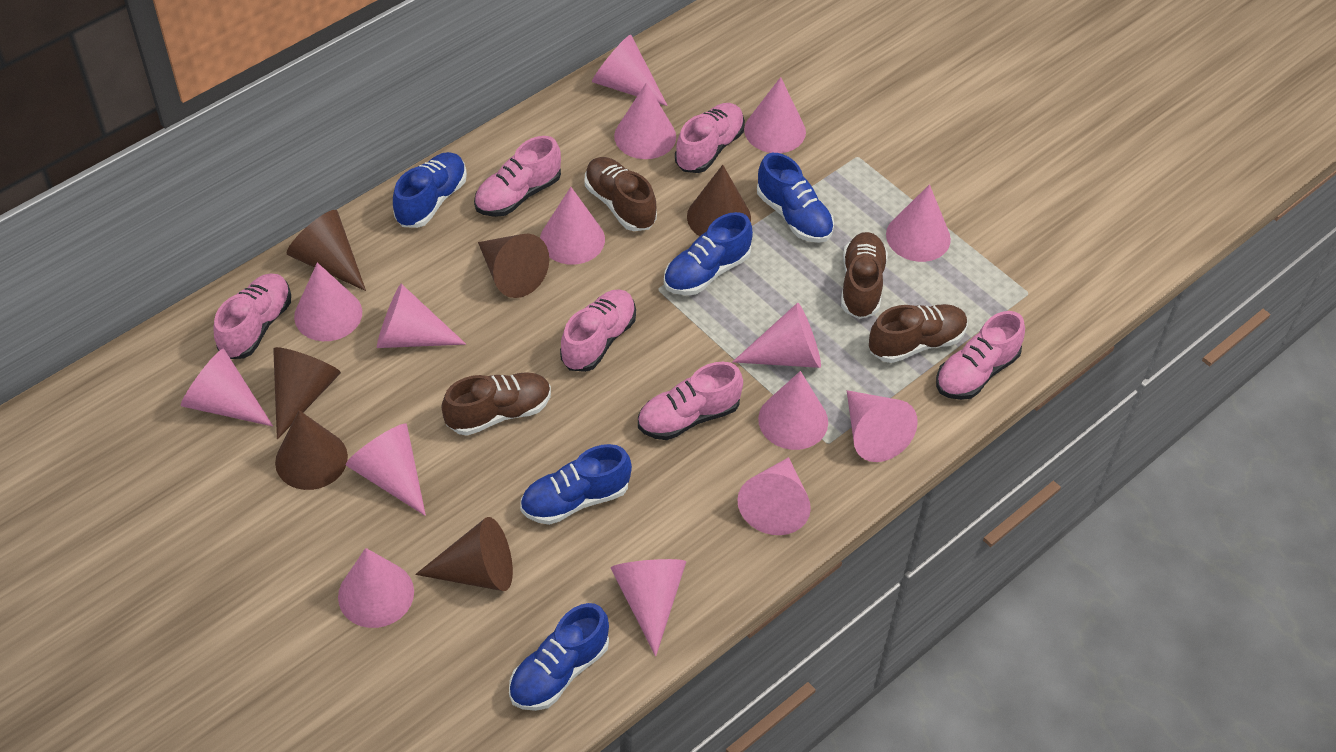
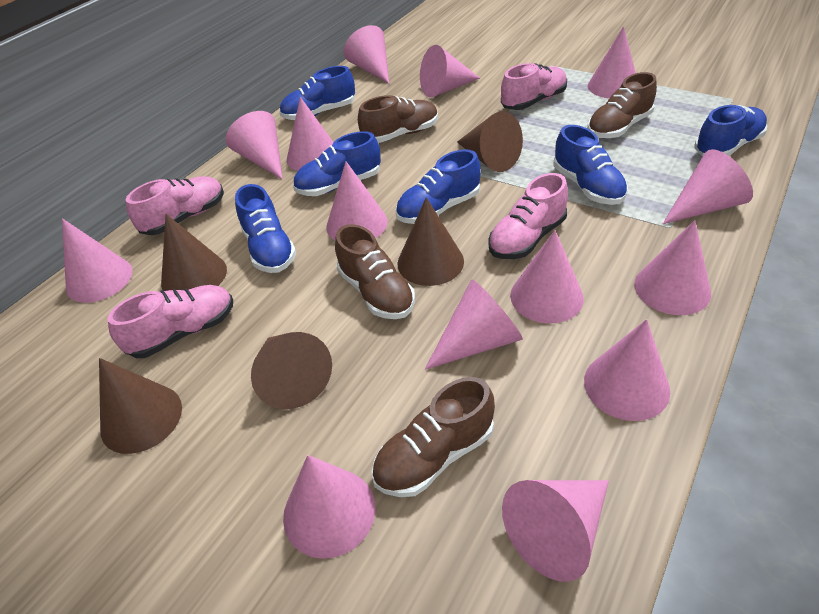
blue shoe: [393,152,467,228] [509,603,609,711] [520,444,632,525] [664,212,753,295] [757,153,834,243] = 5 -> [235,184,296,273] [279,66,355,120] [293,131,381,196] [395,149,481,224] [554,125,628,205] [695,105,768,156] = 6
brown cone: [273,347,341,440] [275,410,348,490] [287,210,366,291] [415,517,513,591] [478,234,549,298] [687,165,751,236] = 6 -> [99,358,182,454] [161,214,227,291] [251,332,332,409] [397,197,464,286] [457,111,523,172] = 5
pink cone: [181,349,273,426] [294,263,362,341] [338,548,414,628] [346,423,426,516] [377,284,466,348] [540,187,605,264] [592,35,668,106] [611,559,686,656] [614,83,676,159] [732,303,821,368] [737,457,811,535] [744,77,806,153] [758,371,828,450] [847,390,918,462] [886,184,951,262] = 15 -> [62,218,132,303] [225,111,283,180] [283,455,375,559] [287,97,333,171] [326,161,388,240] [344,25,389,84] [420,45,480,97] [425,279,523,370] [502,480,609,582] [510,230,584,324] [584,319,670,421] [588,26,636,98] [634,220,711,315] [663,149,753,224] = 14
pink shoe: [213,273,291,359] [474,136,561,217] [560,289,636,372] [638,362,743,440] [675,103,745,173] [936,311,1025,400] = 6 -> [107,285,233,358] [126,176,224,235] [488,173,568,259] [501,63,567,110] = 4

